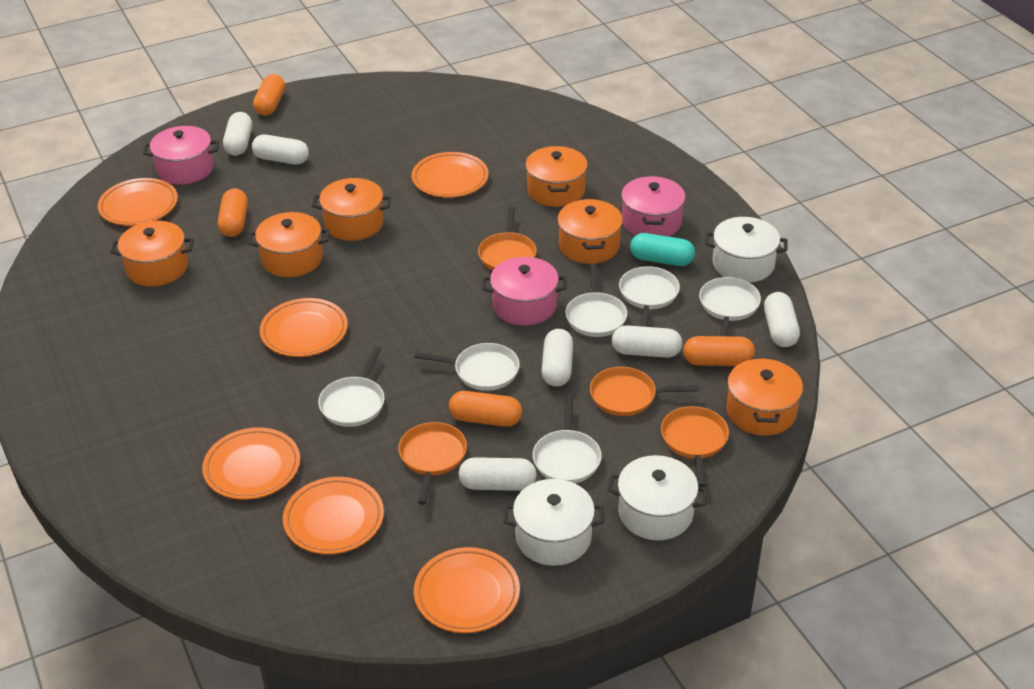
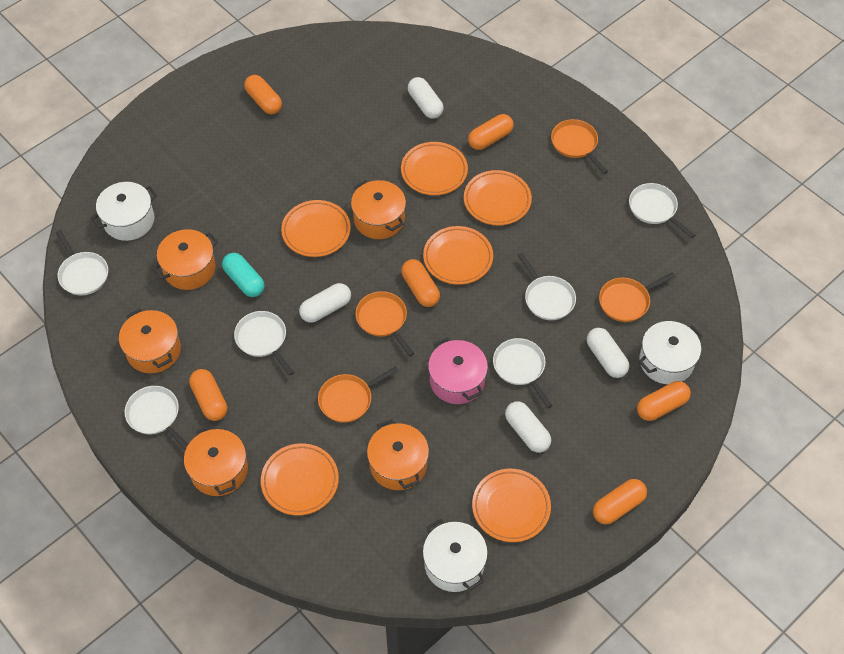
orange capsule: [218,188,248,237] [253,74,285,115] [449,391,522,427] [683,336,755,366] = 4 -> [189,369,227,421] [244,75,282,114] [401,259,440,307] [468,114,514,150] [593,479,647,524] [637,381,691,421] = 6
orange pot: [110,221,194,287] [248,212,330,277] [312,178,391,241] [525,146,588,207] [557,199,623,264] [726,357,803,436] = 6 -> [119,309,181,373] [153,229,218,290] [184,425,248,496] [351,180,406,239] [367,419,429,490] = 5
pink pot: [143,126,219,185] [482,257,567,326] [621,176,686,237] = 3 -> [428,337,488,404] = 1
white capsule: [223,112,252,156] [252,134,309,165] [458,457,536,491] [542,329,573,386] [612,325,682,358] [764,292,800,347] = 6 -> [299,283,351,323] [408,77,443,119] [505,401,551,453] [587,328,629,378] = 4

